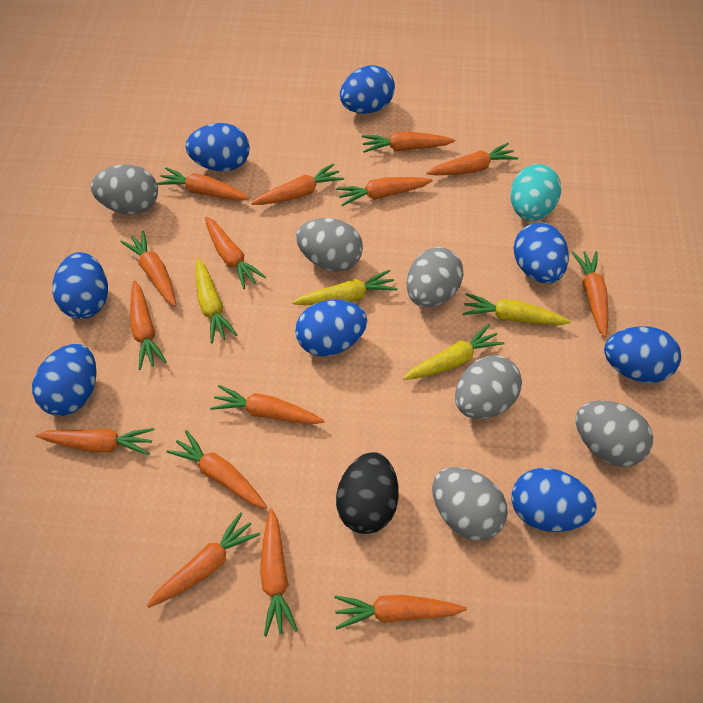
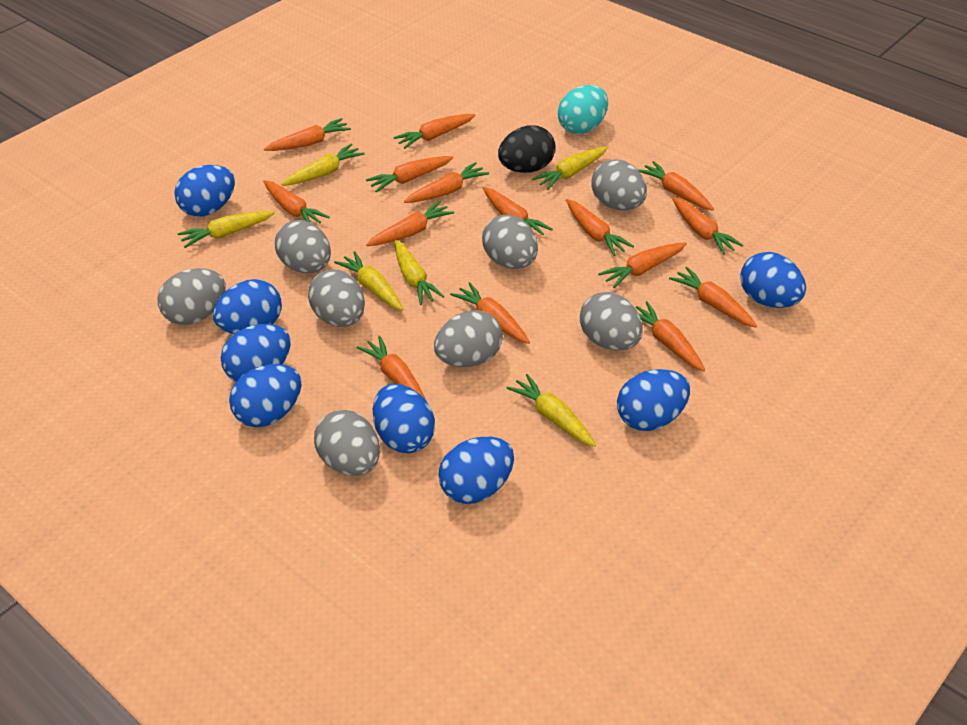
grey egg: [91,164,158,215] [296,218,363,272] [407,247,463,308] [432,467,508,541] [455,355,522,419] [576,401,653,467] = 6 -> [157,268,226,325] [275,220,331,273] [308,270,365,327] [314,410,380,476] [434,310,503,367] [482,215,538,269] [580,292,643,350] [591,159,647,210] = 8
yellow carrot: [196,258,237,343] [292,270,398,305] [403,324,505,380] [463,293,571,325] = 4 -> [178,211,275,248] [281,144,365,186] [334,251,403,310] [394,240,445,305] [507,374,596,447] [532,147,608,190] = 6

